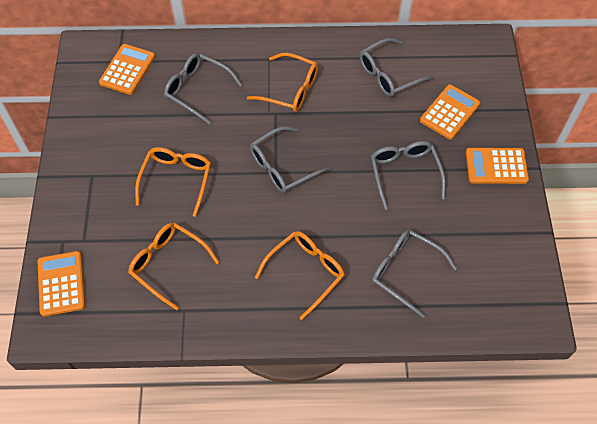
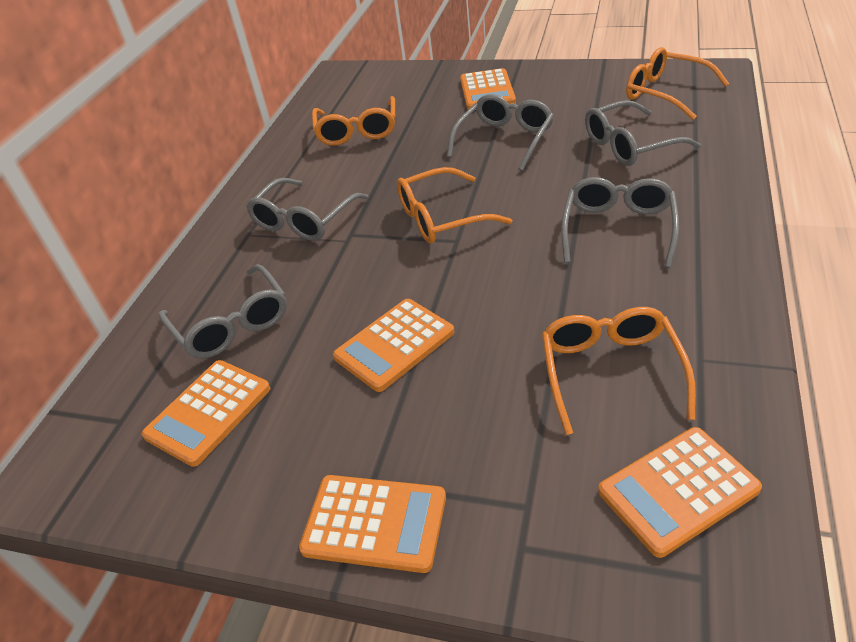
orange calculator: [38,251,85,316] [99,44,155,95] [420,84,480,139] [466,148,529,184] = 4 -> [142,360,270,467] [299,475,446,573] [333,299,454,392] [460,68,516,110] [598,427,762,558] = 5

